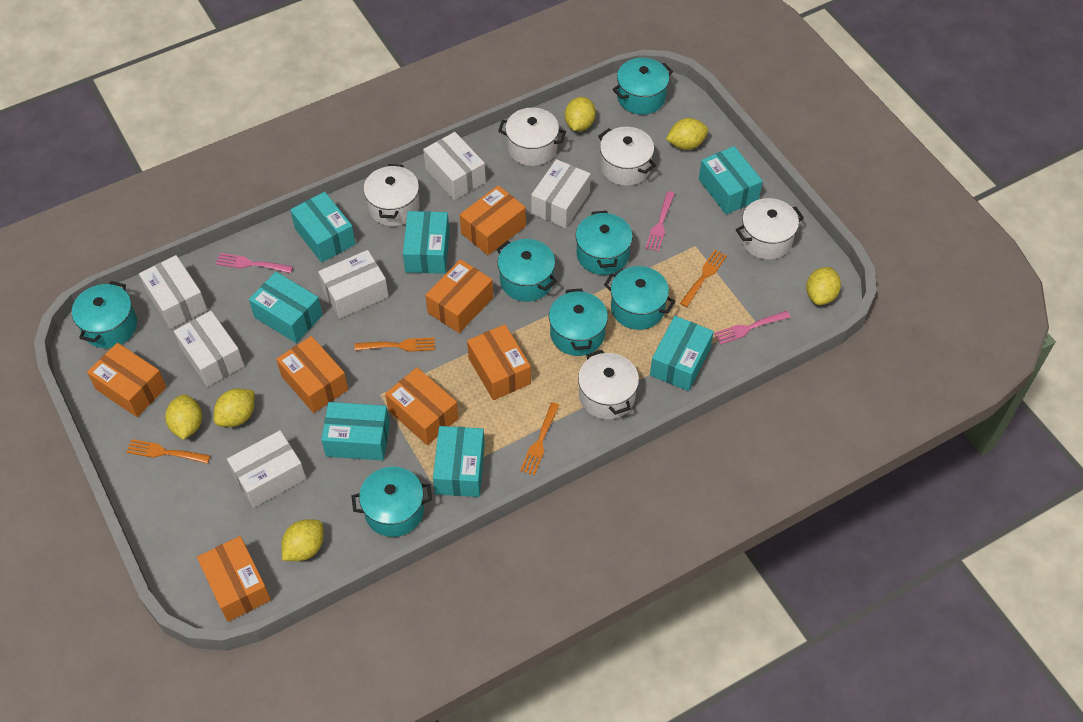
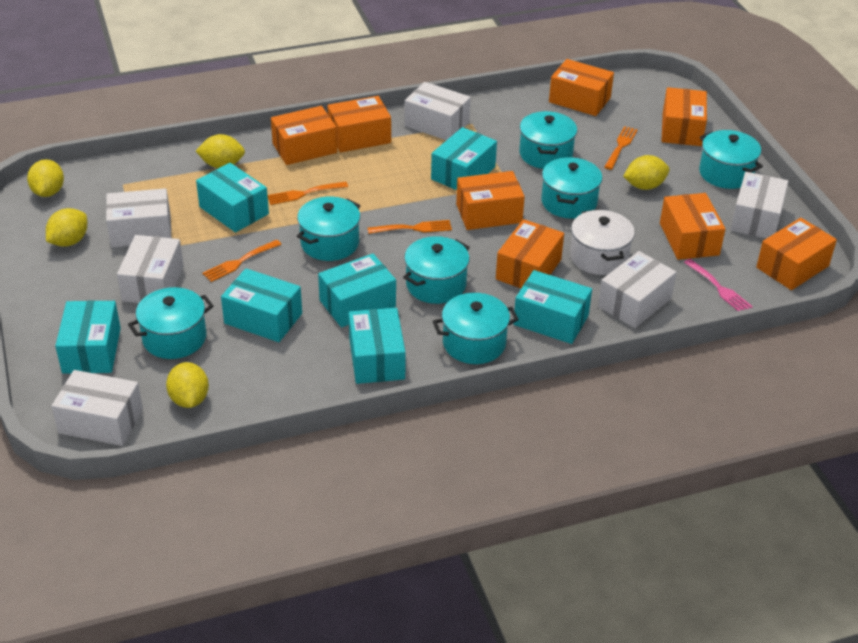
orange box: [87,343,167,417] [197,536,271,622] [276,336,348,413] [385,367,459,445] [425,259,493,333] [460,185,526,255] [467,324,531,400] = 7 -> [271,106,337,165] [327,96,391,153] [456,171,525,230] [496,219,564,288] [549,59,614,116] [660,193,725,260] [662,87,707,146] [756,218,837,290] = 8
pink fork: [216,253,293,273] [645,191,675,252] [714,311,791,345] = 3 -> [684,259,753,311] = 1
white pot: [363,164,420,226] [498,108,566,166] [578,350,639,419] [598,127,656,186] [736,198,804,260] = 5 -> [570,209,635,275] = 1
yellow lemon: [165,394,202,440] [214,389,254,427] [281,519,324,561] [565,97,596,131] [666,118,708,150] [806,267,841,305] = 6 -> [27,159,64,197] [46,208,87,247] [166,362,209,408] [196,134,245,168] [623,155,670,190] = 5

